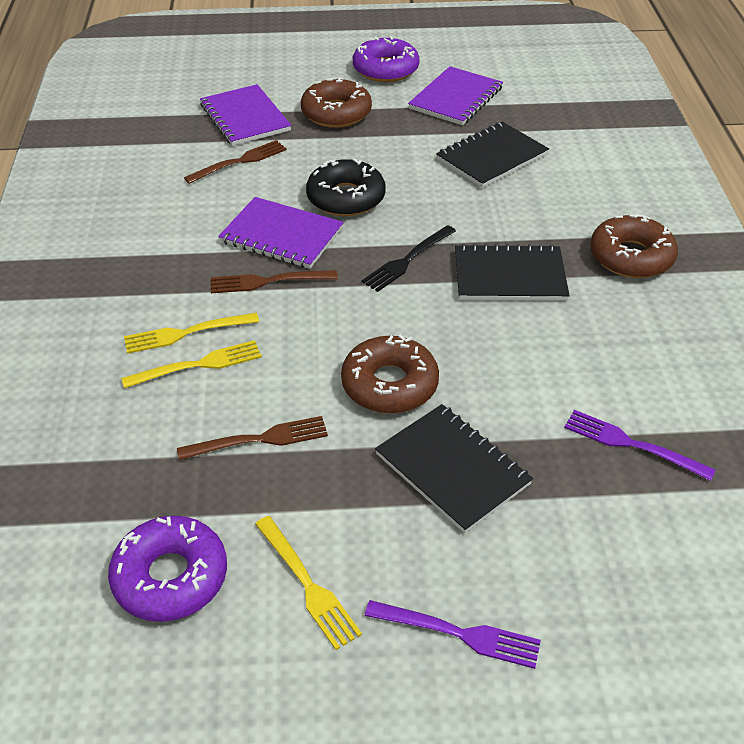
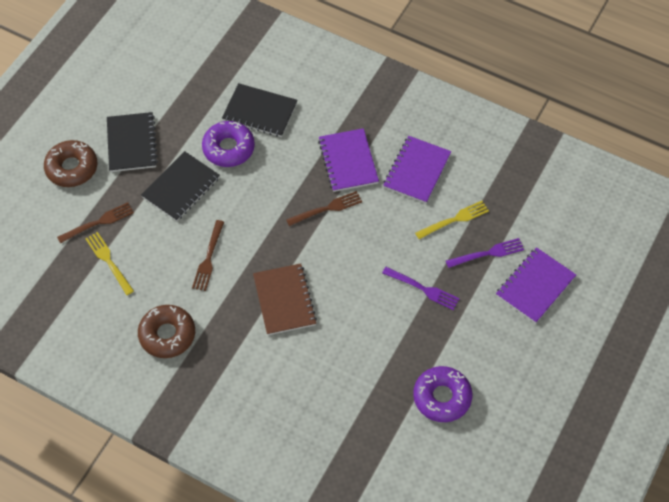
black donut: [306,158,386,216] = 1 -> none = 0
black fork: [361,225,456,292] = 1 -> none = 0
brown donut: [300,77,372,128] [341,334,439,413] [590,214,678,278] = 3 -> [44,140,97,187] [138,305,195,358] = 2
brown notebook: none = 0 -> [253,263,317,335] = 1
yellow fork: [121,340,262,389] [124,312,259,354] [255,516,362,650] = 3 -> [85,232,134,295] [415,201,489,239] = 2

